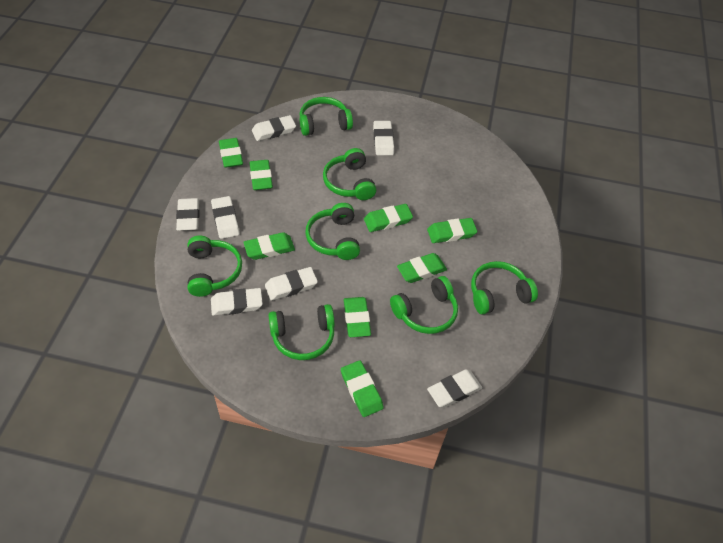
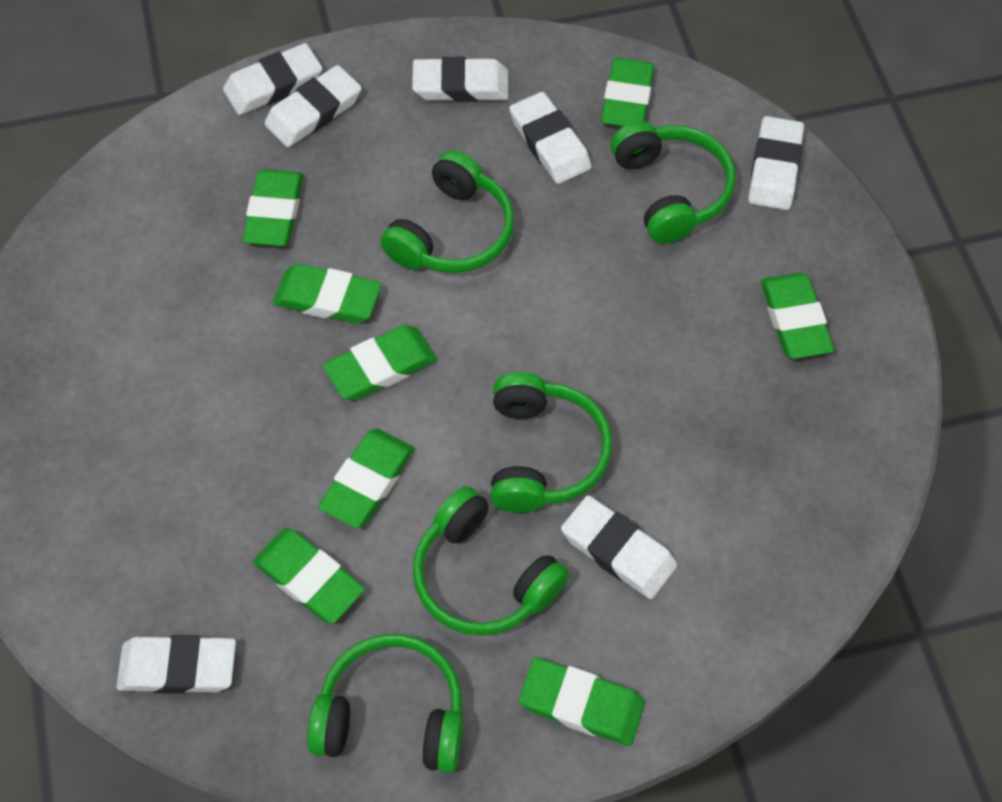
green headphones: [188,236,242,297] [268,304,335,360] [300,97,353,136] [305,203,360,260] [323,148,376,200] [390,276,458,334] [471,261,538,315] = 7 -> [307,634,463,773] [380,150,514,273] [413,486,569,636] [491,372,612,513] [610,121,735,244] = 5

